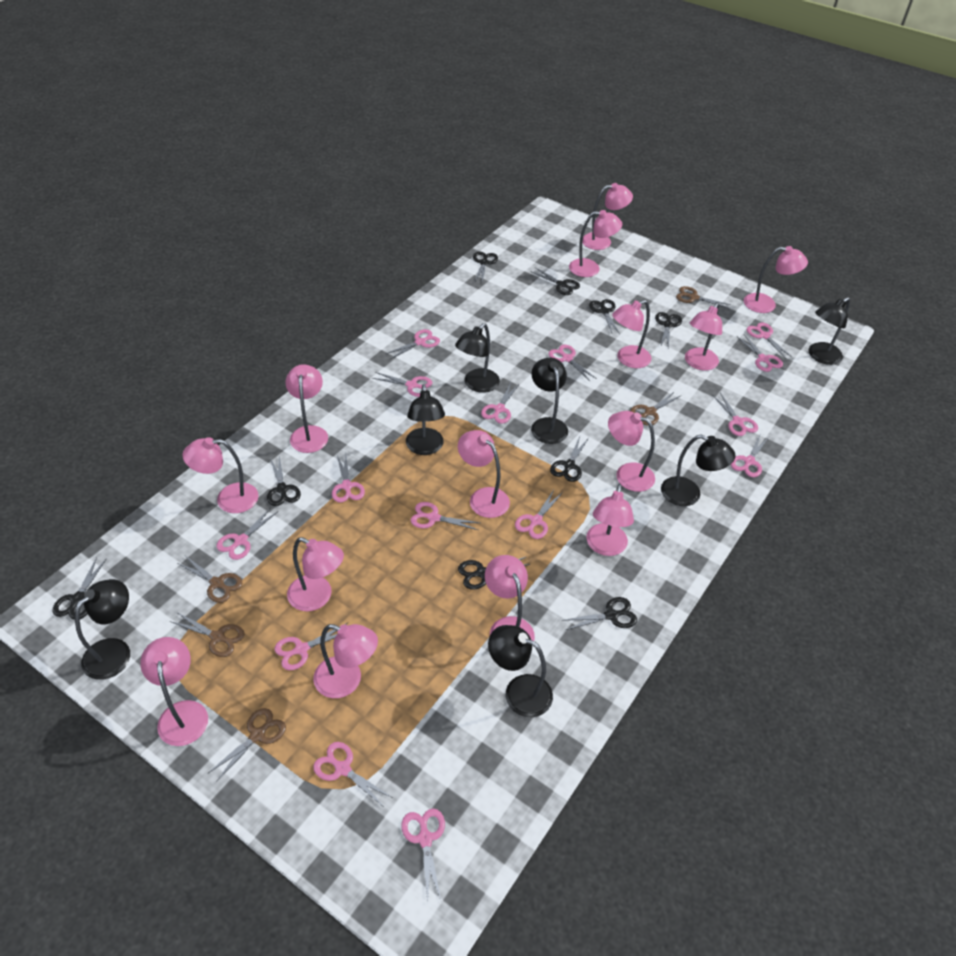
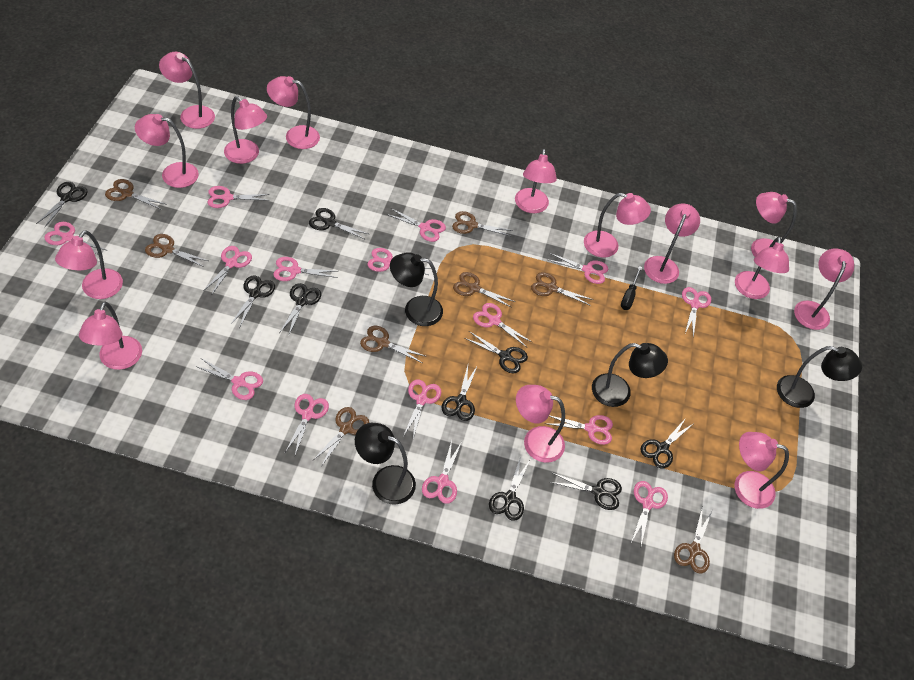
black lamp: [75,579,130,680] [406,384,445,455] [455,323,500,393] [488,625,553,717] [531,358,568,444] [661,435,736,506] [809,297,850,365] = 7 -> [355,423,416,505] [390,252,443,326] [592,343,668,407] [777,346,862,408] = 4
black screwdriver: none = 0 -> [621,266,642,310] = 1
brown scissors: [170,613,245,657] [177,555,242,603] [208,708,286,782] [630,391,682,426] [676,286,731,309] = 5 -> [105,179,167,210] [145,234,208,267] [313,407,369,465] [360,325,427,363] [452,211,513,237] [453,272,516,308] [531,272,594,306] [674,506,712,574] = 8

